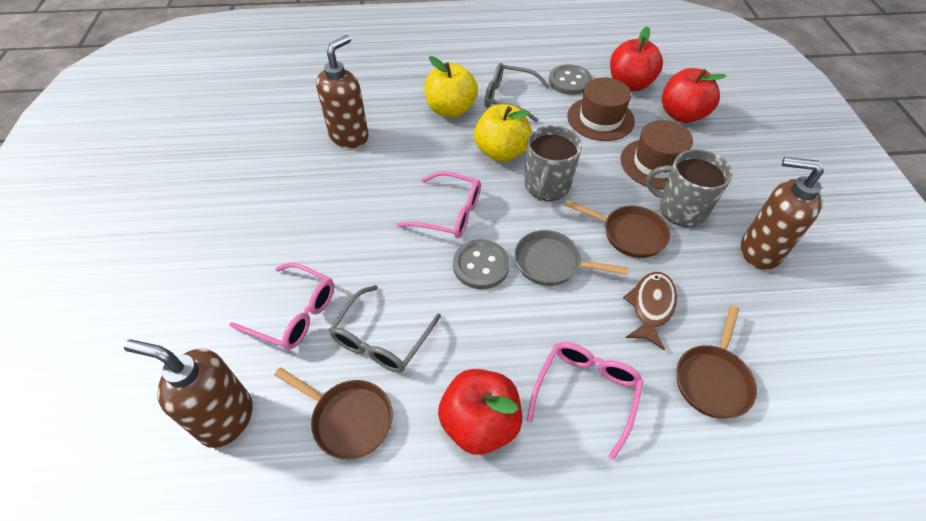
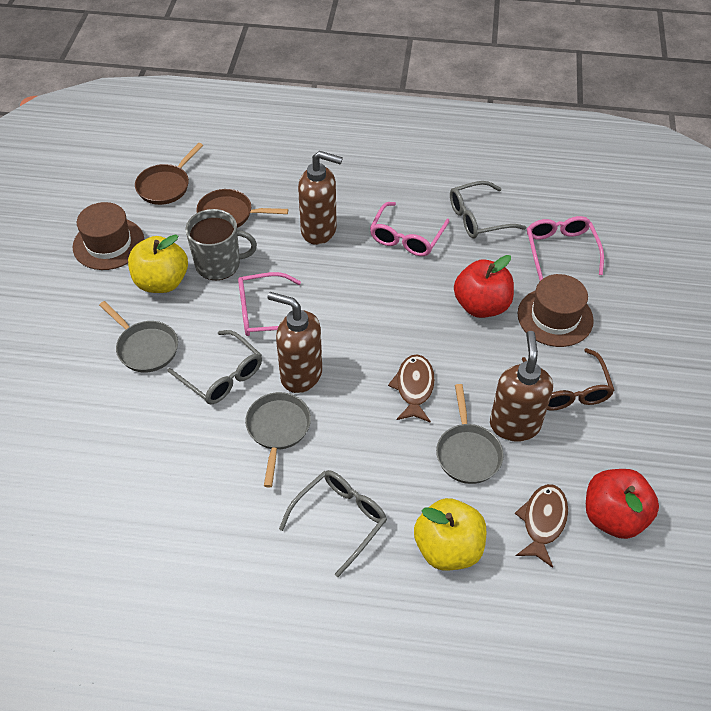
brown fish: [623,272,677,350] = 1 -> [388,354,435,423] [515,484,568,568] = 2
brown glasses: none = 0 -> [522,348,614,411] = 1
brown pan: [274,367,393,459] [565,200,670,258] [676,305,757,419] = 3 -> [135,143,203,205] [196,189,288,228] = 2
grey button: [453,239,510,289] [549,64,592,95] = 2 -> none = 0
grey glasses: [329,285,441,373] [485,63,550,122] = 2 -> [167,330,262,405] [279,470,387,577] [450,181,526,239] = 3
grey mug: [524,125,582,201] [646,149,732,227] = 2 -> [186,209,257,280] = 1
grey pan: [514,230,628,286] = 1 -> [99,301,178,372] [245,392,311,487] [436,384,504,484] = 3
red apple: [438,369,522,455] [610,26,663,91] [662,68,726,123] = 3 -> [454,255,514,318] [586,469,659,539] = 2

